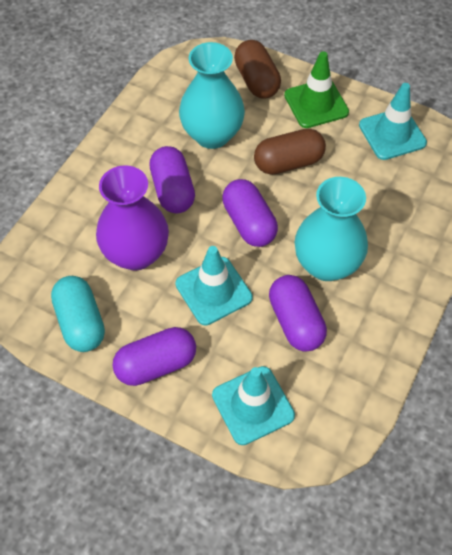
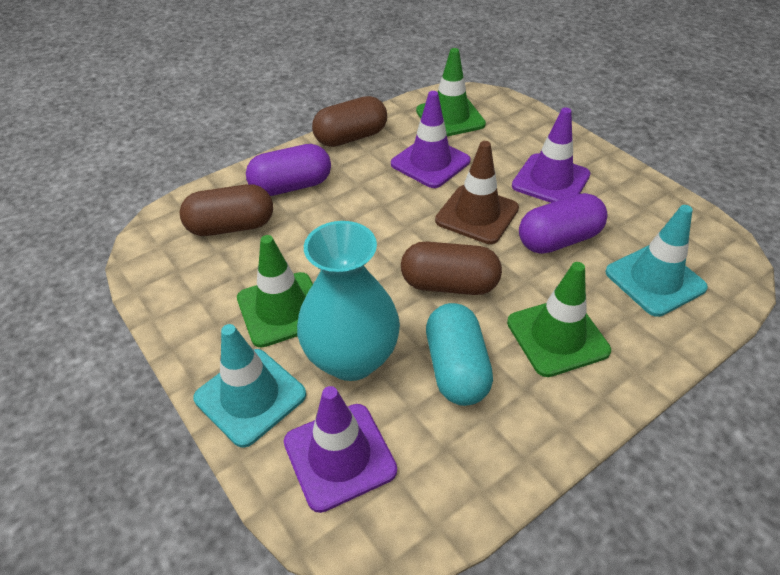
brown capsule: [234,40,281,99] [254,129,326,175] = 2 -> [180,184,273,236] [312,96,387,147] [401,242,502,295] = 3
brown traffic cone: none = 0 -> [435,141,519,244] = 1
green traffic cone: [284,51,349,128] = 1 -> [237,235,313,348] [416,48,486,136] [507,262,611,377] = 3
purple capsule: [112,327,196,386] [149,146,195,213] [222,179,278,247] [269,275,327,352] = 4 -> [246,144,331,196] [519,193,607,254] = 2
purple traffic cone: none = 0 -> [284,386,397,513] [391,91,470,188] [512,107,590,203] = 3
purple vase: [96,165,169,271] = 1 -> none = 0
turquoise traffic cone: [175,246,253,325] [212,366,295,445] [359,83,427,160] = 3 -> [194,324,306,448] [605,205,708,317] = 2
turquoise vase: [179,42,245,149] [295,177,368,281] = 2 -> [297,221,400,381] = 1

